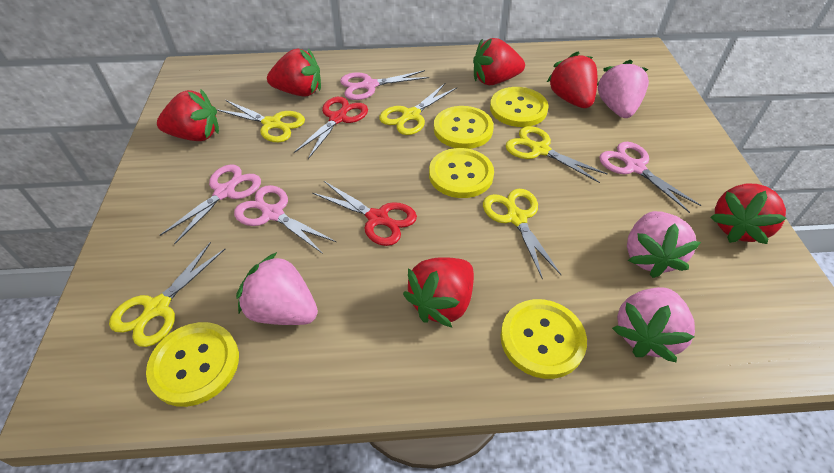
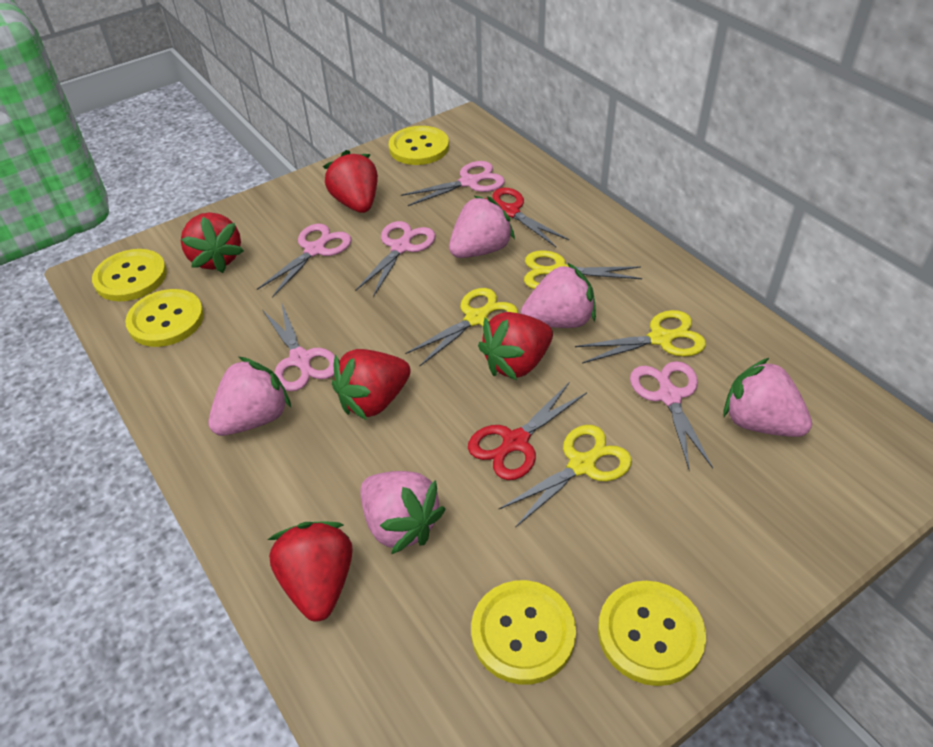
pink scissors: [160,164,261,245] [234,185,336,254] [340,70,429,100] [599,142,702,213] = 4 -> [257,224,352,298] [263,302,335,391] [355,221,436,297] [401,161,505,206] [630,361,713,471] = 5
pink strawberry: [236,252,318,325] [597,60,649,118] [612,287,695,362] [627,211,701,278] = 4 -> [209,357,291,436] [361,471,445,554] [449,196,515,258] [521,262,596,328] [723,358,812,437] = 5
red strawberry: [157,89,219,141] [267,48,321,97] [403,257,474,327] [473,38,525,85] [547,52,597,108] [710,184,787,244] = 6 -> [181,212,244,273] [268,522,353,622] [323,150,378,213] [332,349,411,420] [478,312,553,380] = 5
yellow scissors: [109,242,225,347] [216,100,305,142] [379,83,457,135] [483,189,561,279] [506,126,608,183] = 5 -> [405,288,518,366] [498,425,632,528] [524,250,642,289] [575,310,706,363] = 4

